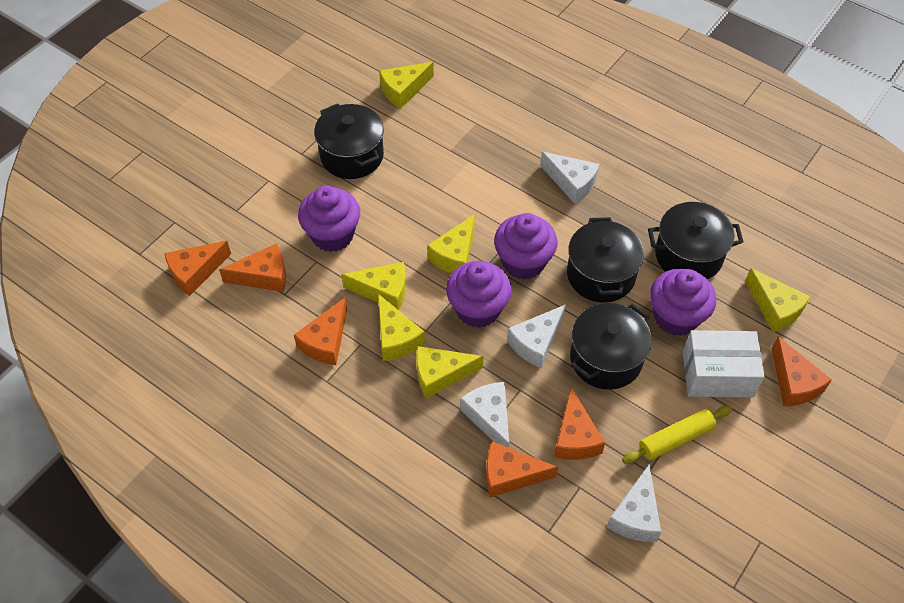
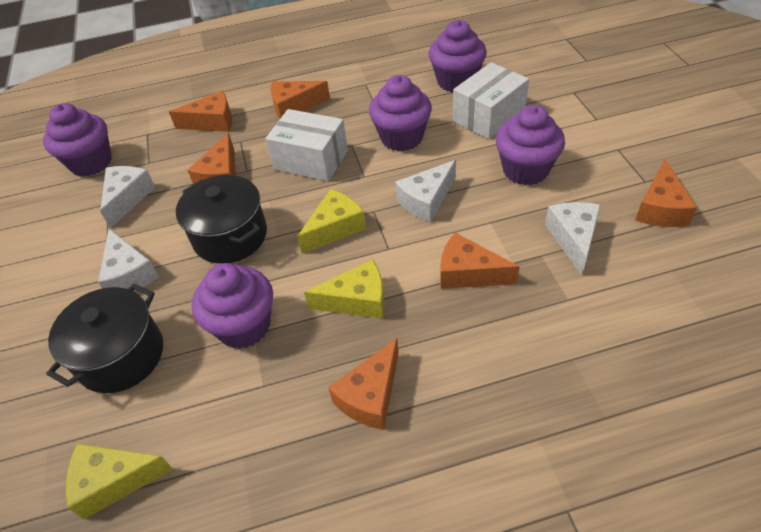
black pot: [314,103,384,179] [567,217,644,303] [570,303,652,390] [648,202,743,280] = 4 -> [46,283,163,393] [176,175,267,264] = 2
purple cupcake: [298,186,360,252] [446,261,512,328] [494,213,558,280] [650,269,716,336] = 4 -> [43,103,112,177] [192,263,273,349] [369,75,432,151] [429,20,487,93] [496,105,565,185] = 5
white box: [683,330,765,397] = 1 -> [265,109,348,181] [453,62,529,139] = 2
yellow cheese: [341,262,406,310] [378,294,425,361] [379,62,434,109] [416,346,483,398] [427,214,475,273] [745,268,811,332] = 6 -> [66,443,174,519] [297,189,366,254] [304,260,385,319] = 3
yellow rolling pin: [622,406,732,464] = 1 -> none = 0

